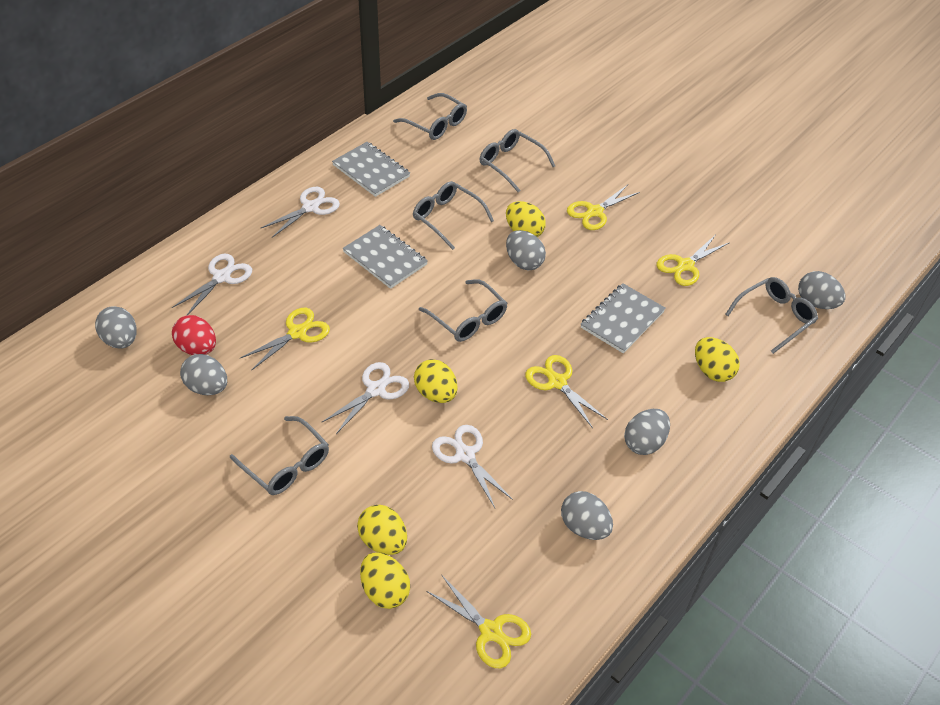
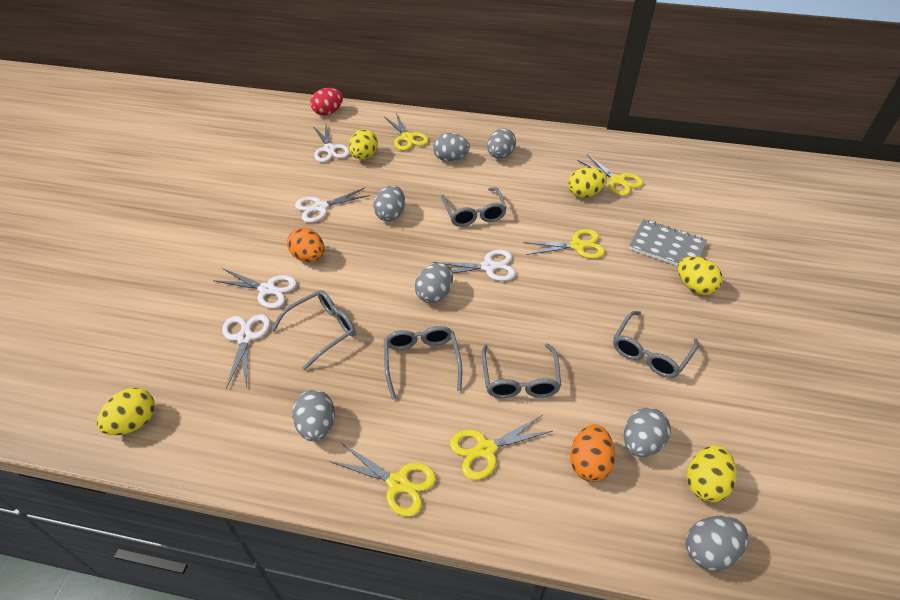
grey egg: [95,306,137,349] [180,354,227,395] [506,230,546,270] [561,491,613,540] [624,409,670,455] [798,271,845,309] = 6 -> [292,390,335,441] [373,185,405,221] [415,263,453,303] [433,133,470,161] [487,128,516,159] [624,408,671,457] [686,516,748,571] = 7
grey glasses: [230,416,329,495] [393,93,467,140] [413,181,494,250] [419,279,507,342] [480,129,555,192] [726,277,818,354] = 6 -> [271,290,356,371] [384,326,462,400] [441,187,507,227] [481,343,561,398] [613,311,699,378] = 5
grey notebook: [332,142,410,197] [343,225,428,289] [581,283,666,353] = 3 -> [629,219,707,266] = 1
orange egg: none = 0 -> [287,227,325,262] [570,424,615,482] = 2
white scissors: [172,254,252,316] [261,187,340,238] [322,362,409,434] [432,425,513,508] = 4 -> [213,268,297,309] [222,314,270,389] [295,188,370,223] [313,125,350,162] [433,250,516,281] = 5

